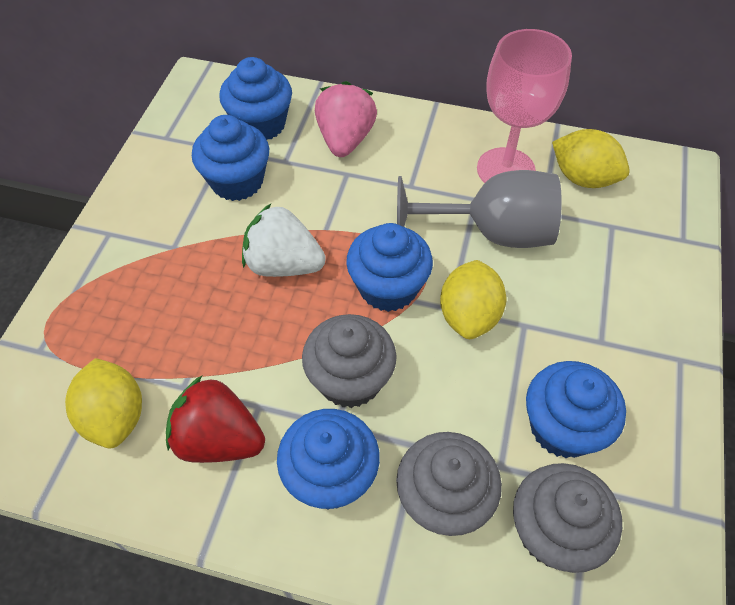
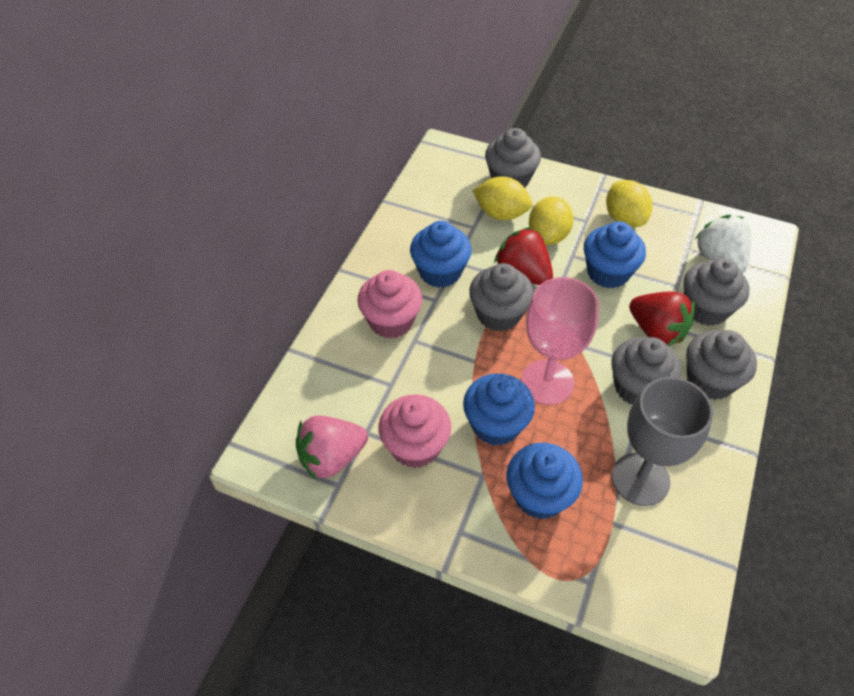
blue cupcake: [192,115,269,201] [219,57,292,140] [277,409,380,510] [346,223,433,312] [526,361,626,458] = 5 -> [410,221,472,288] [463,373,535,446] [506,443,583,519] [584,221,646,288] = 4
grey cupcake: [302,314,397,408] [396,432,502,536] [513,463,622,573] = 3 -> [469,263,534,331] [485,128,541,188] [611,337,681,405] [684,258,749,326] [686,330,757,400] = 5
pink cupcake: none = 0 -> [357,270,422,338] [378,395,451,468] = 2
red strawberry: [166,376,265,463] = 1 -> [494,227,553,285] [629,291,695,346] = 2

